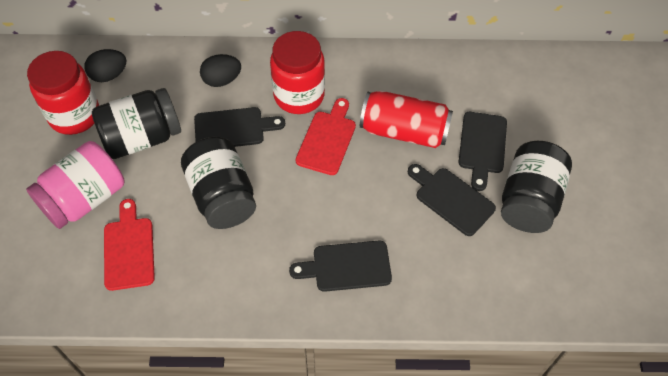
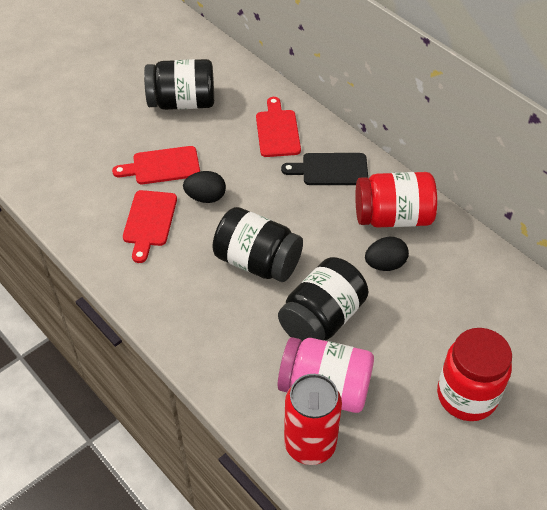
black cutting board: [194,107,285,147] [289,241,392,292] [408,164,496,236] [459,112,507,191] = 4 -> [281,153,368,185] = 1
red cutting board: [104,199,155,291] [296,98,356,175] = 2 -> [112,146,200,184] [123,190,177,263] [256,97,301,157] = 3

